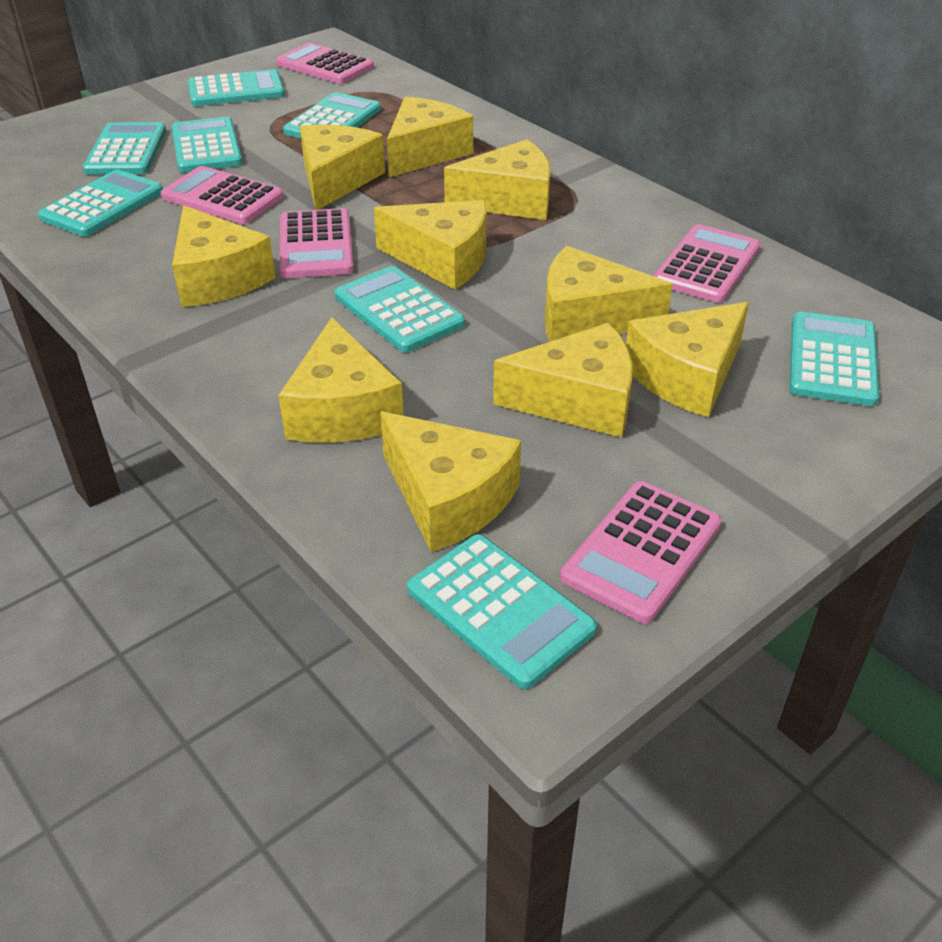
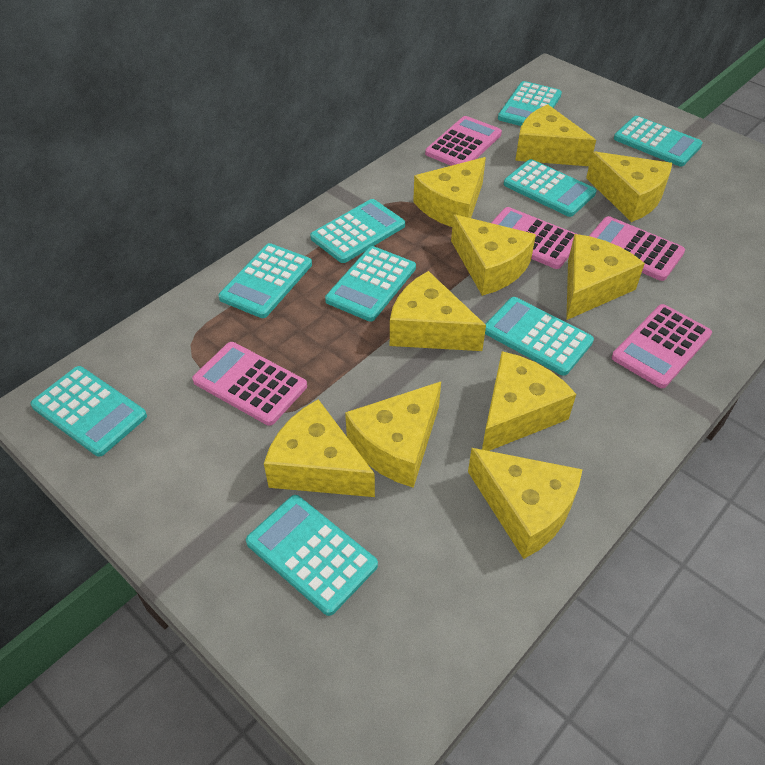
turquoise calculator: [38,169,163,237] [83,122,166,174] [172,117,242,173] [188,69,285,106] [283,92,381,138] [334,266,465,352] [407,534,597,689] [789,312,879,406] = 8 -> [30,366,147,457] [218,243,312,318] [246,495,378,616] [310,199,405,263] [325,246,416,321] [485,297,594,376] [498,81,562,126] [504,159,596,217] [614,116,703,167] = 9

